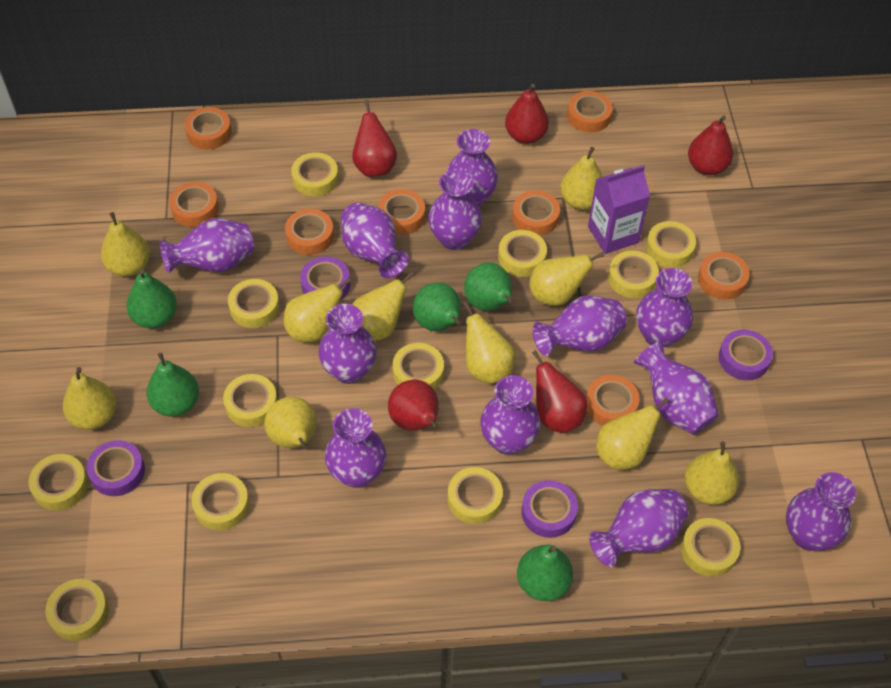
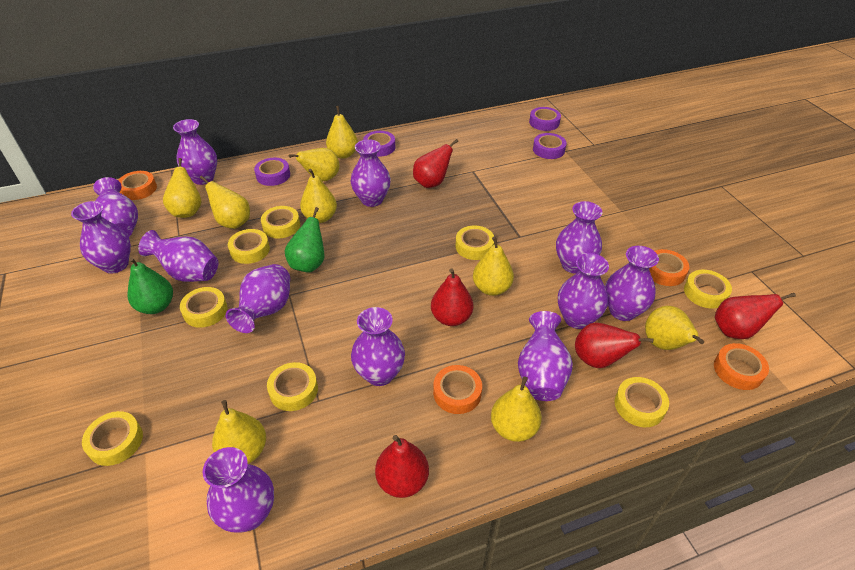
green pear: [127,269,177,328] [146,353,199,416] [413,282,462,331] [464,263,514,311] [517,545,573,601] = 5 -> [127,257,173,314] [285,207,325,273] = 2
orange tape: [169,182,219,227] [185,107,232,149] [285,209,334,255] [378,189,425,235] [512,190,560,236] [567,91,613,133] [586,375,640,426] [698,252,750,300] = 8 -> [118,171,157,200] [433,365,482,414] [649,249,689,286] [714,343,769,390] = 4
purple carton: [588,165,650,254] = 1 -> none = 0
yellow pear: [63,367,116,430] [101,212,150,276] [264,397,317,449] [284,278,352,342] [352,271,414,341] [463,302,515,384] [529,252,605,306] [560,147,603,210] [596,397,669,470] [685,442,739,505] = 10 -> [163,158,202,218] [200,175,250,229] [212,400,266,464] [289,148,340,181] [300,169,337,223] [326,106,358,159] [473,237,514,296] [491,376,542,442] [645,306,704,350] = 9
yellow tape: [29,454,88,510] [45,579,109,641] [192,473,249,530] [223,374,278,427] [228,279,279,328] [291,152,338,197] [393,343,444,390] [448,467,503,524] [498,230,547,277] [608,251,659,298] [646,221,696,268] [681,518,740,577] = 12 -> [82,411,143,466] [180,287,227,328] [228,229,270,264] [261,206,300,238] [267,362,318,411] [456,225,494,260] [615,377,669,427] [684,270,732,308] = 8

